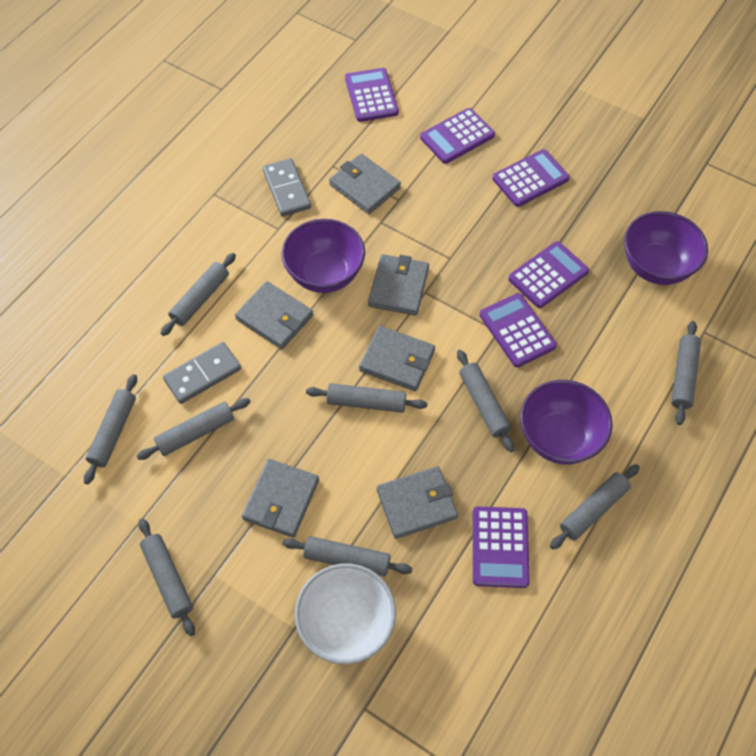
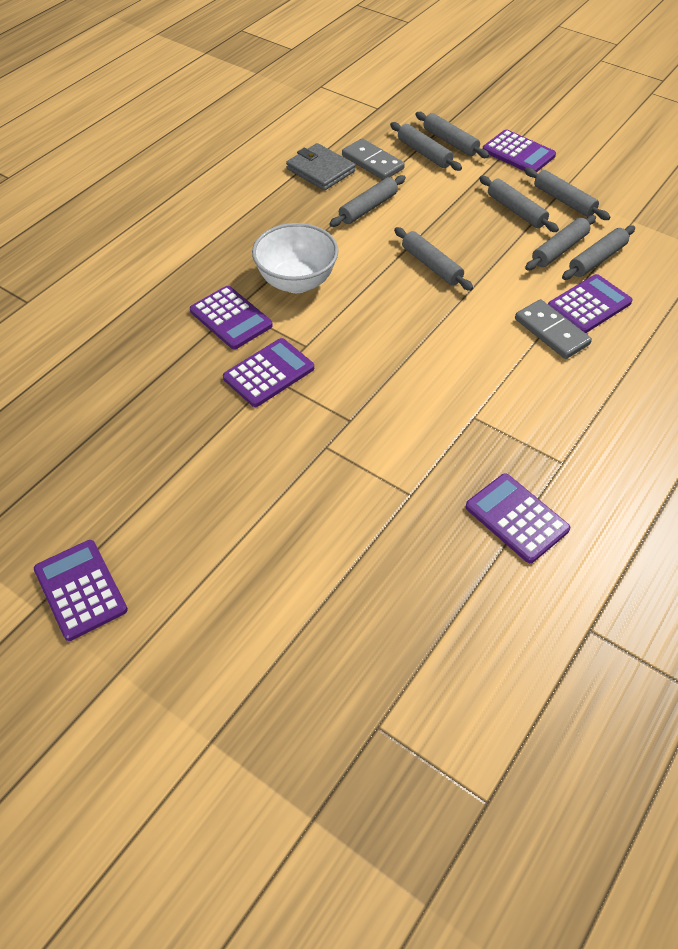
grey rolling pin: [84,374,137,484] [137,398,251,460] [138,518,195,636] [160,253,236,336] [282,536,412,576] [306,383,427,413] [457,350,514,452] [550,464,640,550] [671,321,701,425] = 9 -> [329,175,406,227] [390,122,462,171] [394,227,473,291] [415,112,489,158] [479,176,559,232] [524,168,610,220] [525,215,596,270] [562,225,635,280] = 8
grey wallet: [235,281,313,349] [242,459,319,538] [329,154,401,214] [359,326,435,391] [368,254,429,316] [377,466,458,539] = 6 -> [286,143,355,191] = 1
purple bowl: [282,219,365,293] [520,380,613,464] [624,211,708,285] = 3 -> none = 0

